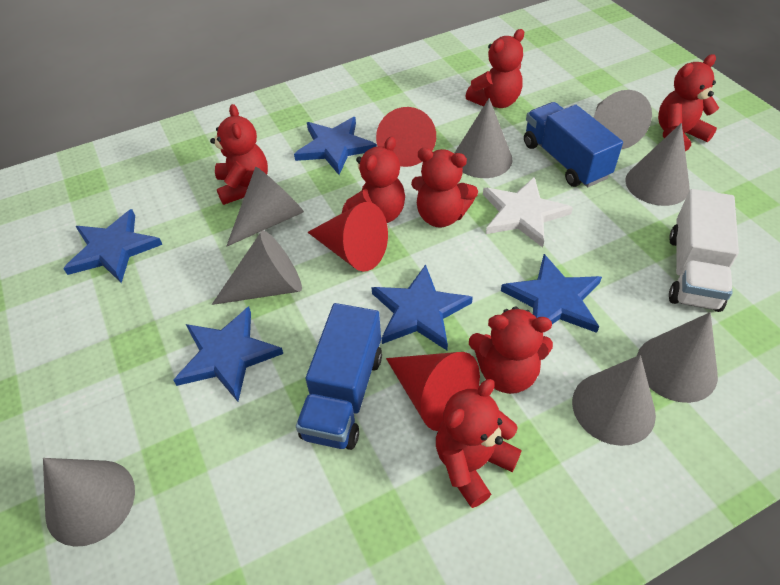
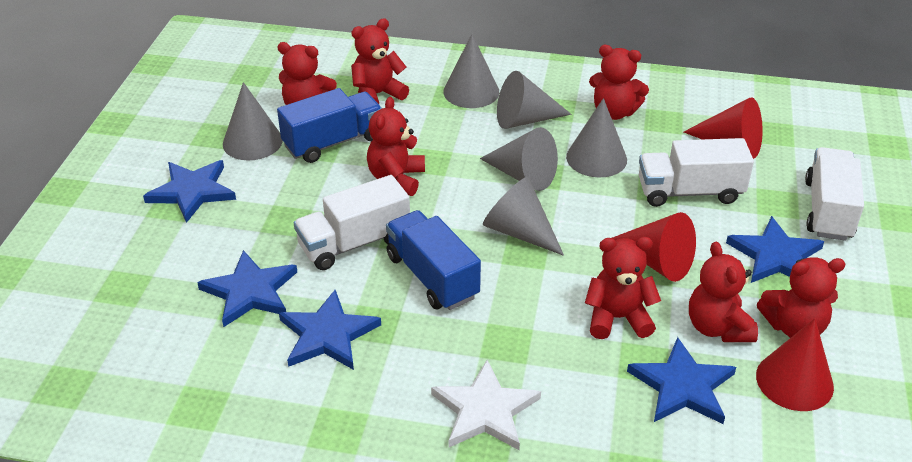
grey cone: [43,458,135,547] [212,231,302,305] [227,167,304,246] [455,98,512,178] [572,355,656,446] [594,90,652,150] [625,123,690,206] [637,312,718,403] = 8 -> [223,82,283,160] [443,34,499,108] [480,127,558,191] [483,177,564,256] [497,71,572,129] [566,98,627,177] = 6
white truck: [669,189,739,312] = 1 -> [294,175,410,270] [639,138,754,207] [805,147,864,241] = 3

